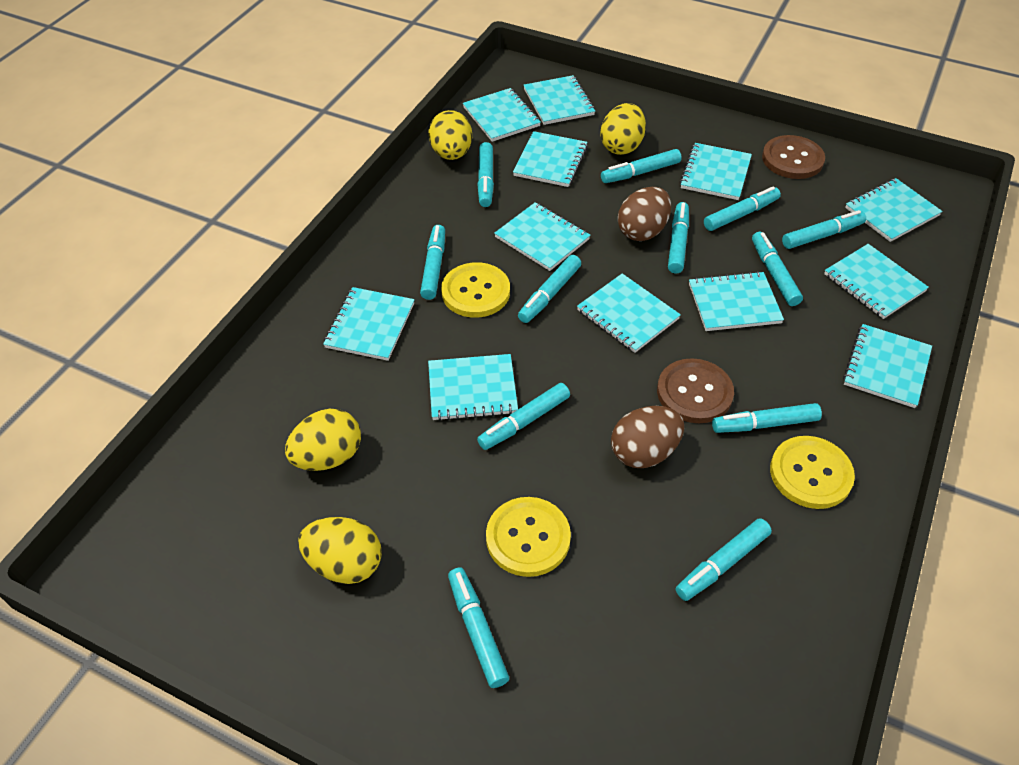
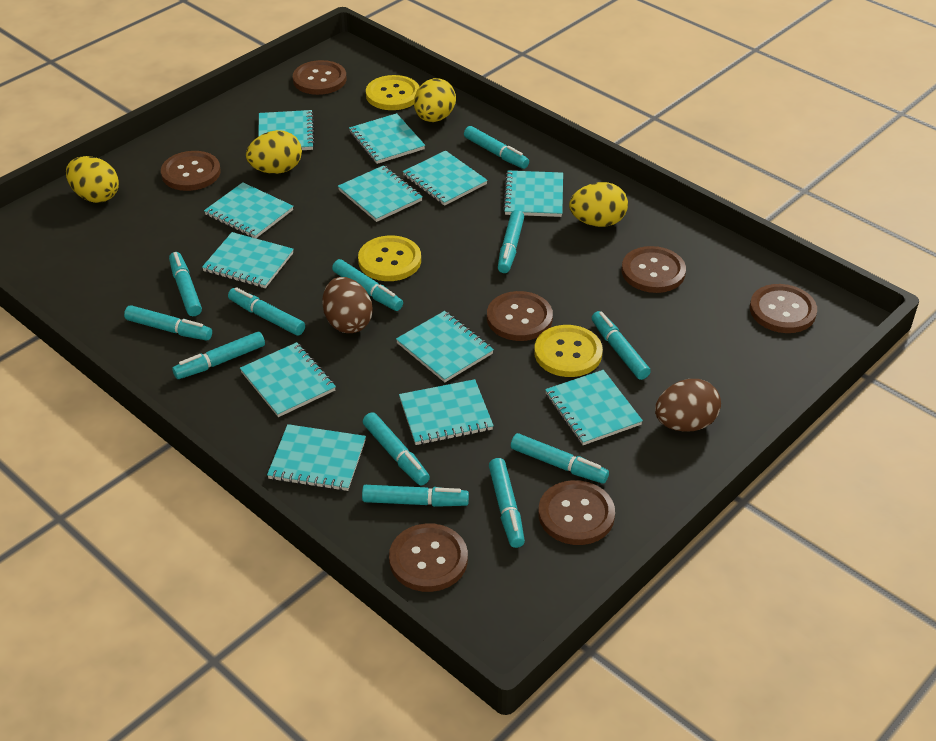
brown button: [657,358,734,423] [762,135,825,179] = 2 -> [161,151,221,191] [293,60,347,95] [389,523,468,592] [487,291,553,341] [538,480,615,545] [622,246,686,293] [750,284,817,333] = 7

